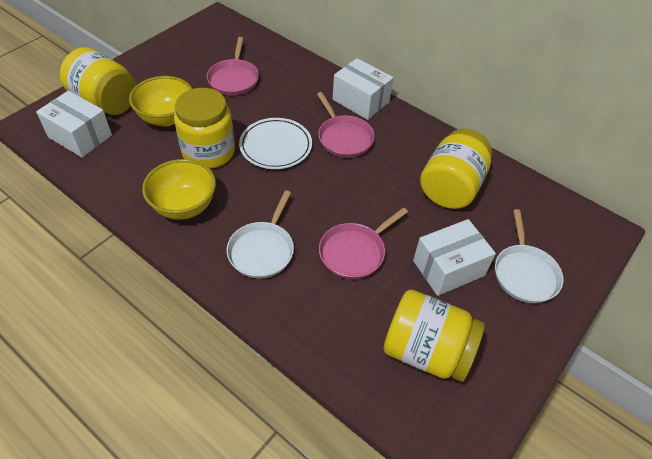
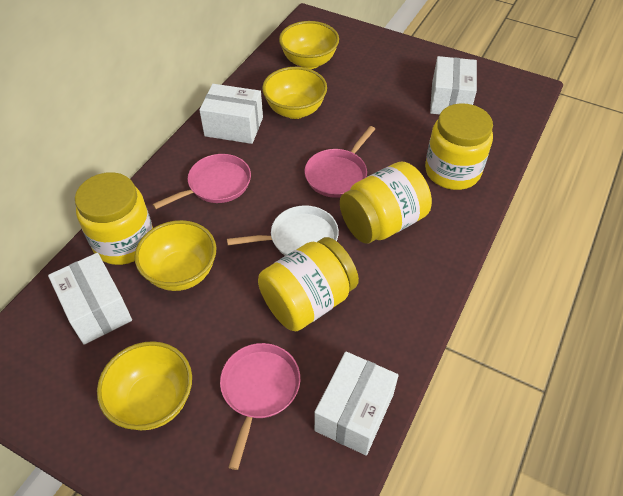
white box: [36,91,112,157] [333,58,393,120] [413,219,496,296] = 3 -> [48,253,132,345] [199,84,263,144] [314,352,399,456] [430,56,477,115] = 4
white pan: [227,191,294,279] [495,209,563,303] = 2 -> [227,205,339,256] = 1
white plate: [239,118,312,169] = 1 -> none = 0
yellow bowl: [129,76,192,126] [142,159,216,220] = 2 -> [97,341,192,430] [135,220,216,291] [262,67,327,119] [279,21,339,69] = 4

